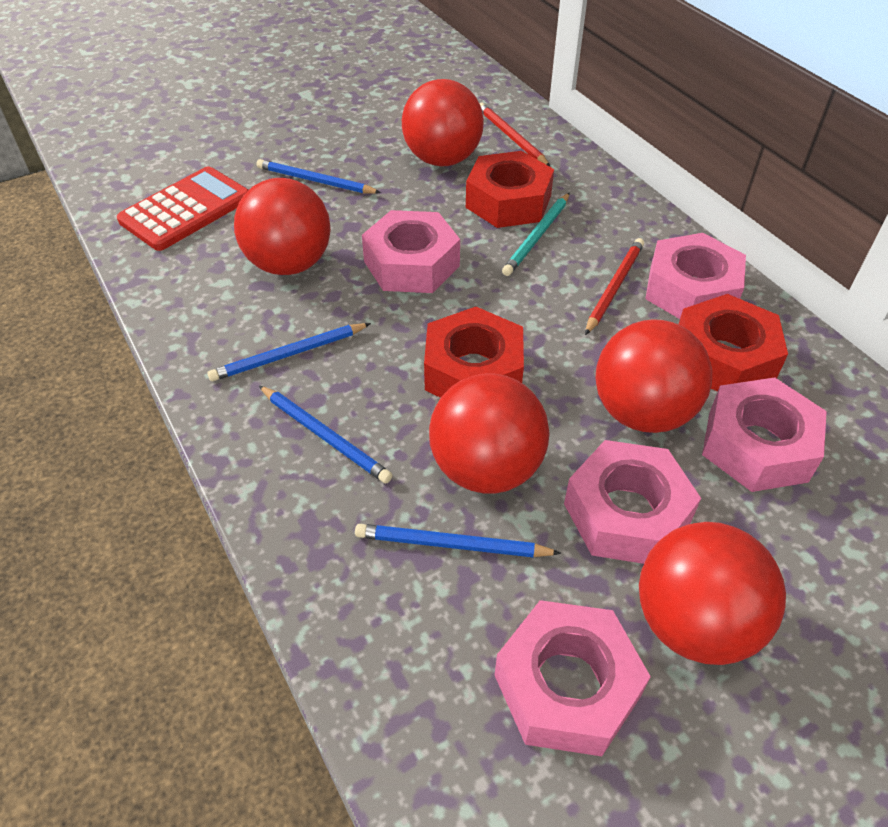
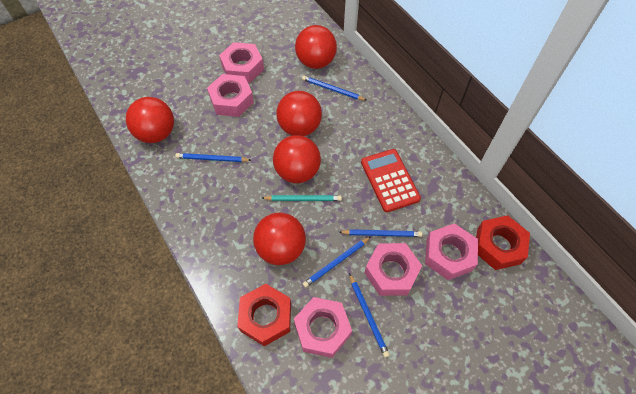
blue pencil: [207,323,371,381] [256,159,381,194] [259,386,393,483] [355,524,561,557] = 4 -> [175,153,251,162] [302,76,366,100] [302,237,370,288] [340,229,422,237] [349,273,390,358] = 5
red nut: [424,307,524,398] [466,151,554,228] [678,294,788,392] = 3 -> [237,284,291,346] [476,215,530,270] = 2
red pencil: [479,102,550,167] [585,238,644,335] = 2 -> none = 0

